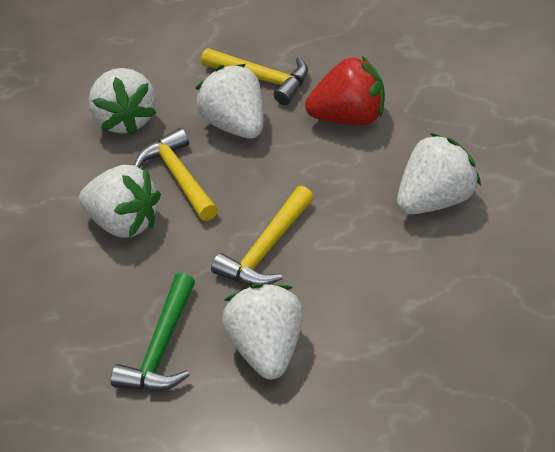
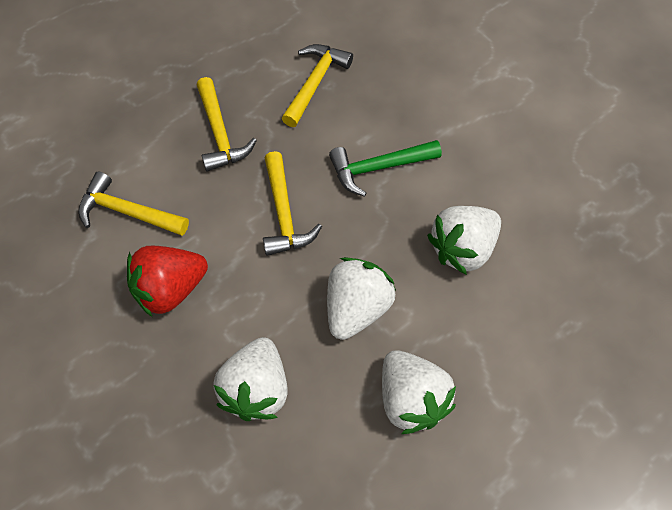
white strawberry: [79,165,161,238] [88,68,157,136] [196,64,264,139] [222,283,303,379] [397,133,481,214] = 5 -> [214,337,288,421] [327,257,396,340] [382,350,456,434] [427,206,501,275] = 4
yellow hammer: [134,128,218,221] [201,48,308,105] [211,186,314,286] = 3 -> [78,172,189,236] [197,77,257,172] [263,151,322,256] [282,44,353,127] = 4

